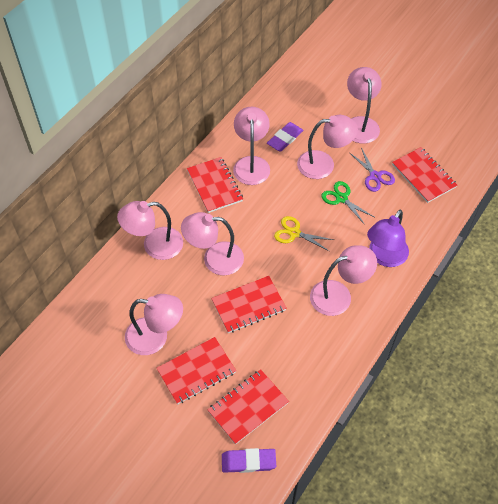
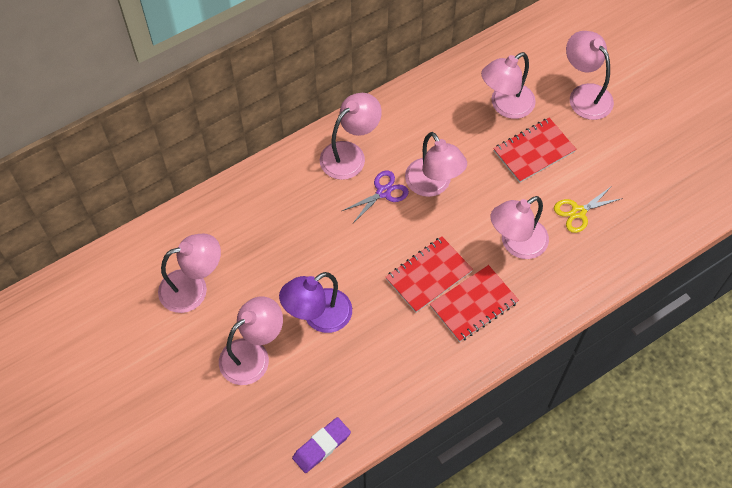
green scissors: [321,181,374,225] = 1 -> none = 0
purple eraser: [222,448,276,473] [267,122,303,152] = 2 -> [292,417,351,473] = 1
red notebook: [157,337,236,405] [187,157,243,213] [208,369,289,445] [211,276,287,333] [392,147,457,203] = 5 -> [386,236,473,313] [430,265,519,342] [493,118,576,183] = 3

